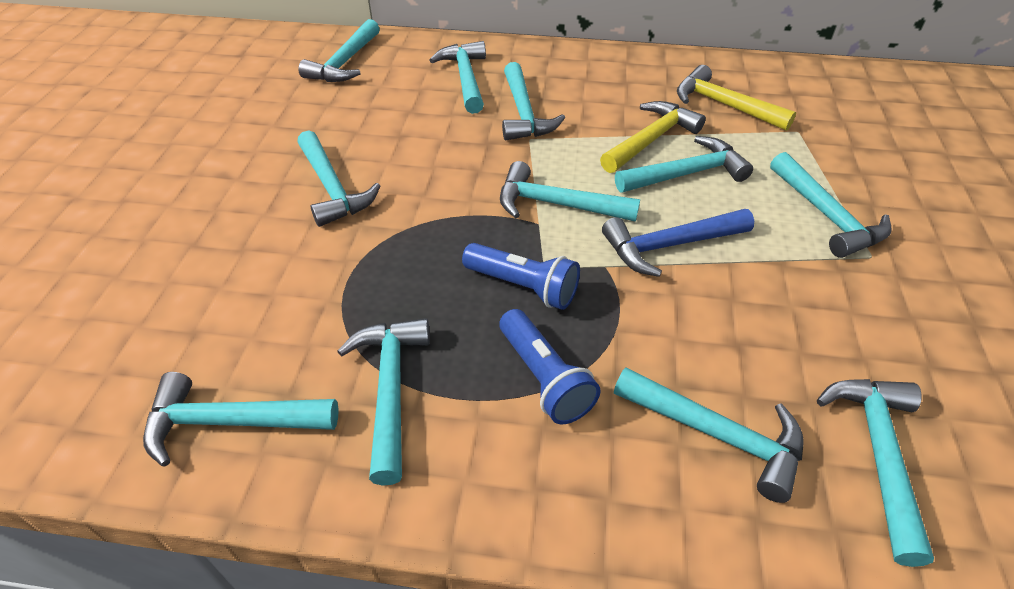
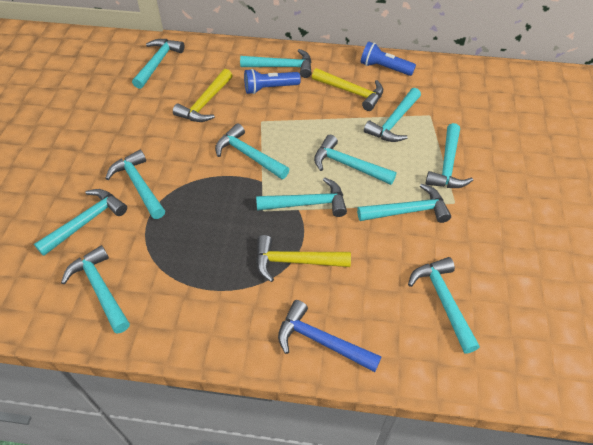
turquoise hammer: [143,372,339,467] [297,130,380,227] [298,19,380,82] [337,318,430,486] [430,41,486,114] [500,161,640,222] [502,62,565,140] [614,367,804,503] [615,136,753,192] [770,152,892,258] [817,379,934,567] = 11 -> [34,189,127,256] [61,245,130,334] [105,150,165,219] [132,39,184,89] [215,123,289,179] [240,49,311,78] [256,178,347,217] [314,135,396,185] [357,184,451,223] [364,88,421,142] [408,257,480,353] [426,123,473,188] = 12
yellow hammer: [600,101,706,173] [677,65,796,131] = 2 -> [173,69,233,122] [256,235,351,282] [312,68,383,111] = 3

